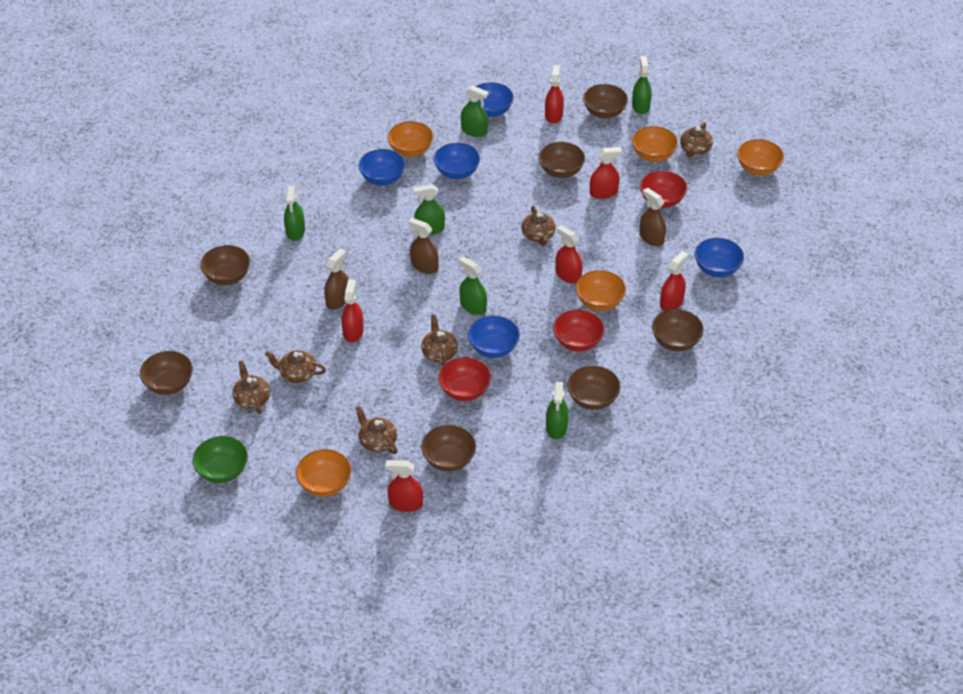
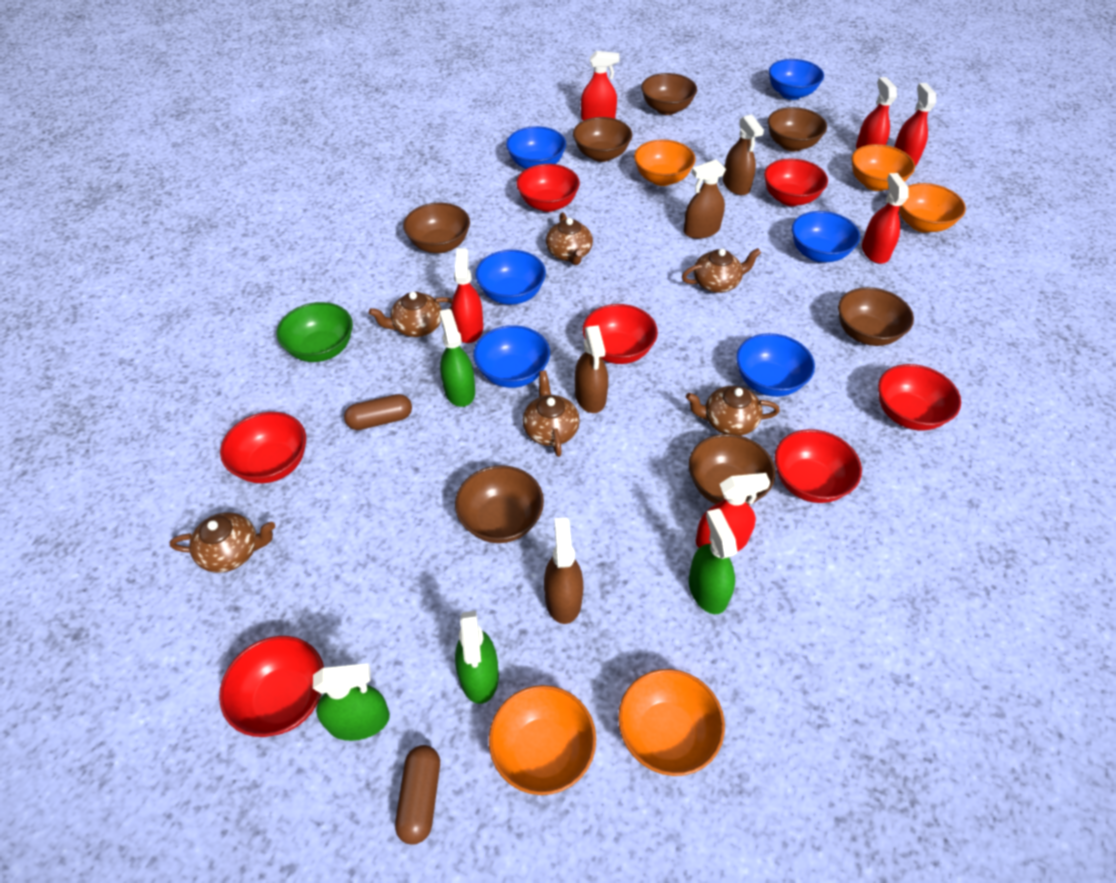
blue bowl: [358,149,405,186] [434,143,480,179] [468,315,520,358] [476,82,514,117] [694,237,744,277] = 5 -> [473,325,550,388] [475,250,546,305] [506,126,566,169] [736,333,815,397] [769,59,824,100] [792,211,860,262] = 6
brown capsule: none = 0 -> [344,394,412,430] [395,745,440,845] = 2
brown spray bottle: [324,248,349,309] [408,218,439,274] [640,188,666,246] = 3 -> [544,517,583,624] [575,325,608,413] [683,159,726,239] [723,114,764,195] = 4
green spray bottle: [284,186,305,241] [413,184,445,235] [459,256,487,315] [461,85,489,137] [546,382,569,439] [632,56,652,114] = 6 -> [313,663,390,741] [439,309,475,407] [455,611,499,704] [689,509,737,614] = 4
red bowl: [438,357,491,401] [553,309,605,352] [640,170,687,208] = 3 -> [219,636,324,737] [220,412,306,483] [516,164,580,212] [583,304,658,364] [764,158,828,206] [774,429,862,503] [878,364,961,431] = 7

